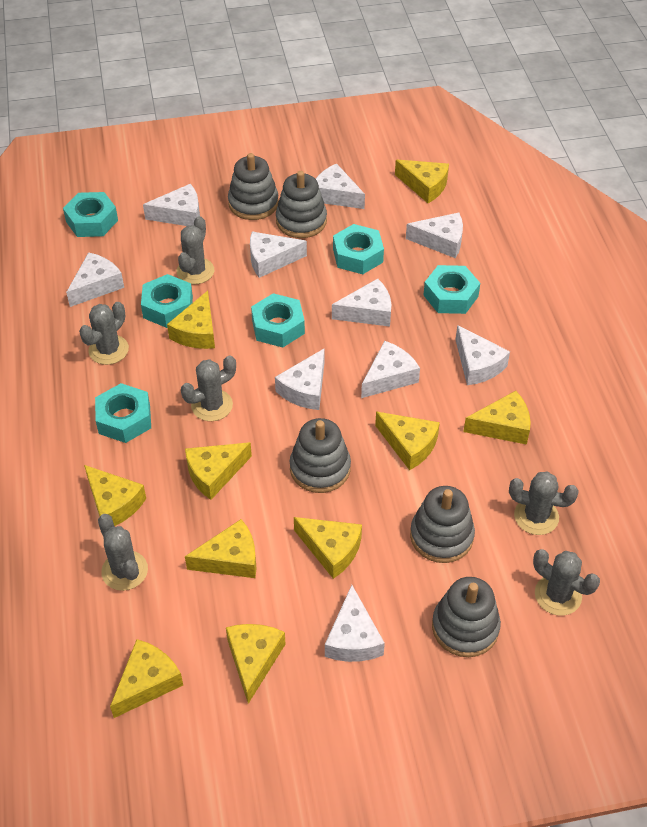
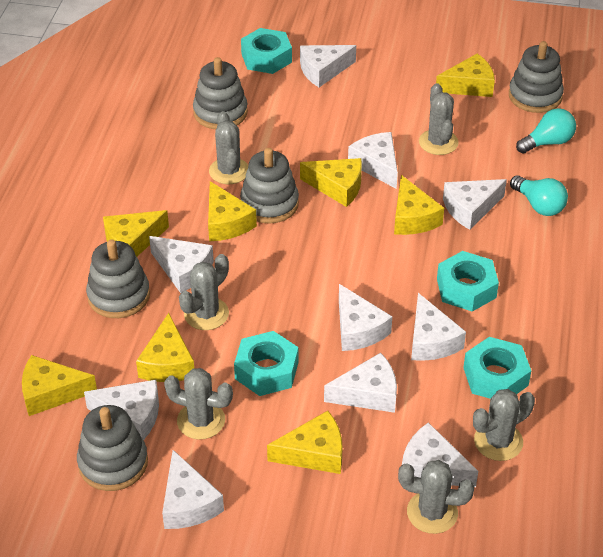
turquoise light bulb: none = 0 -> [510,175,568,216] [516,108,576,154] = 2
turquoise nut: [63,192,118,237] [95,383,151,443] [141,274,193,328] [251,293,305,348] [333,224,384,274] [423,265,480,314] = 6 -> [234,331,298,396] [241,28,292,74] [437,251,499,312] [463,337,531,399] = 4
yellow cheese: [84,465,146,526] [110,639,183,718] [167,291,215,349] [185,442,252,500] [185,519,256,578] [226,624,286,704] [294,517,362,579] [375,412,440,470] [395,160,449,203] [464,391,531,445] = 10 -> [22,355,97,416] [103,210,169,257] [136,313,194,382] [208,181,257,241] [267,411,343,474] [300,158,362,207] [394,175,444,235] [436,53,495,97] = 8

